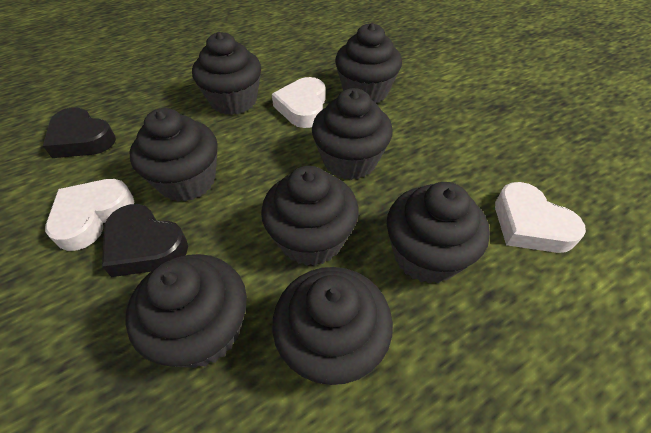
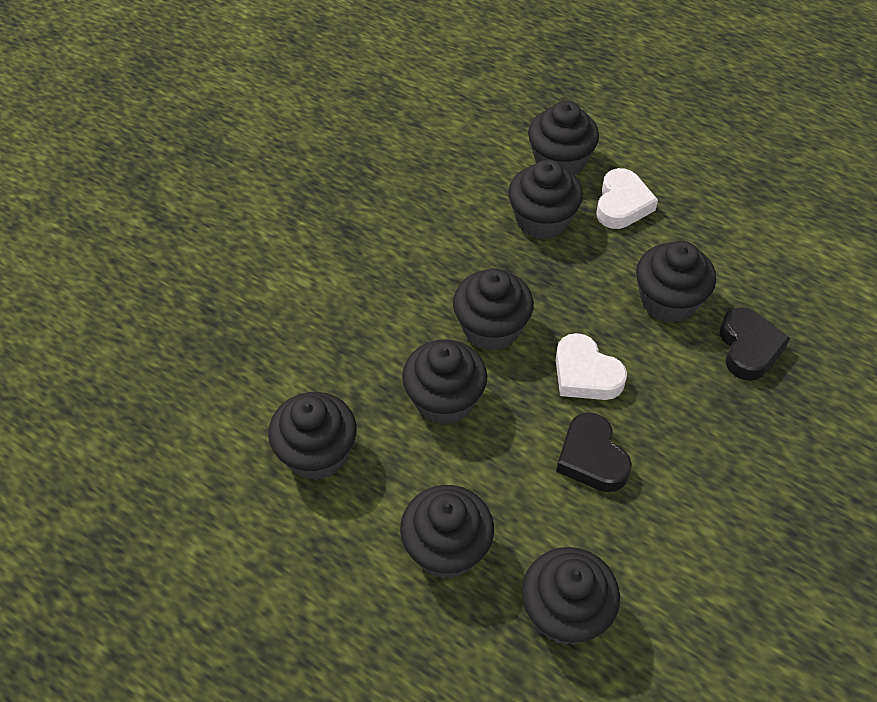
white heart: [45,179,134,251] [272,77,325,128] [495,182,586,253] = 3 -> [555,333,627,400] [596,168,658,229] = 2

